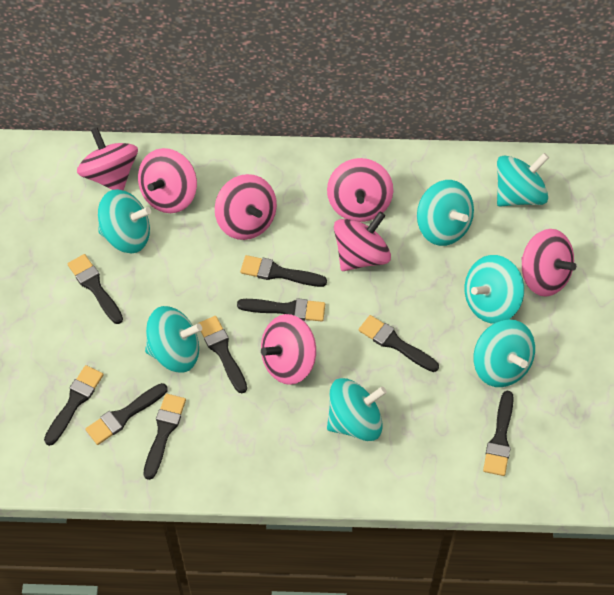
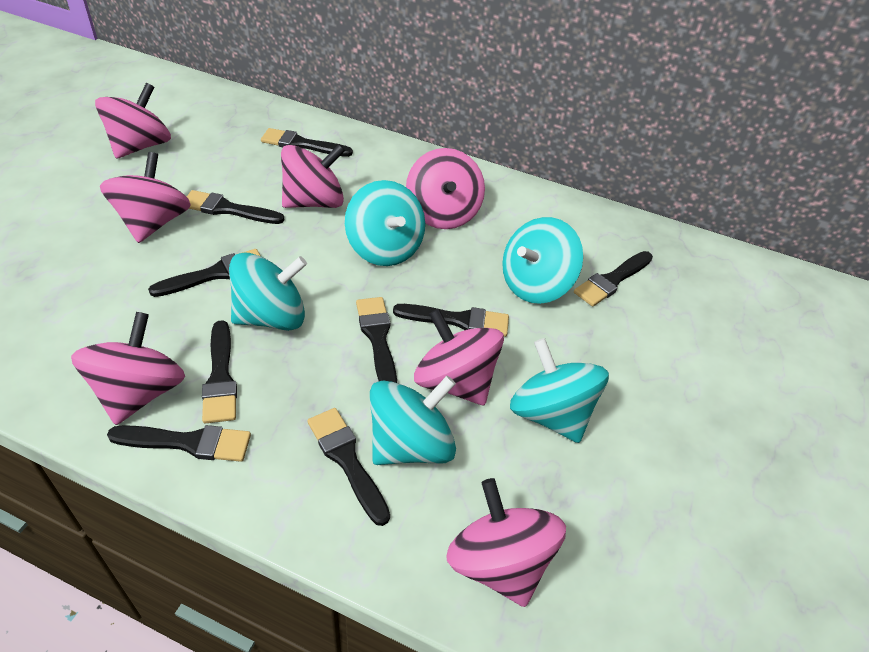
turquoise spinning top: [98,189,151,253] [145,306,202,372] [327,378,387,441] [417,180,474,246] [465,255,524,324] [473,320,535,387] [497,153,549,207] = 7 -> [229,252,307,331] [345,180,425,266] [370,376,456,465] [502,217,583,304] [510,338,609,443] = 5

